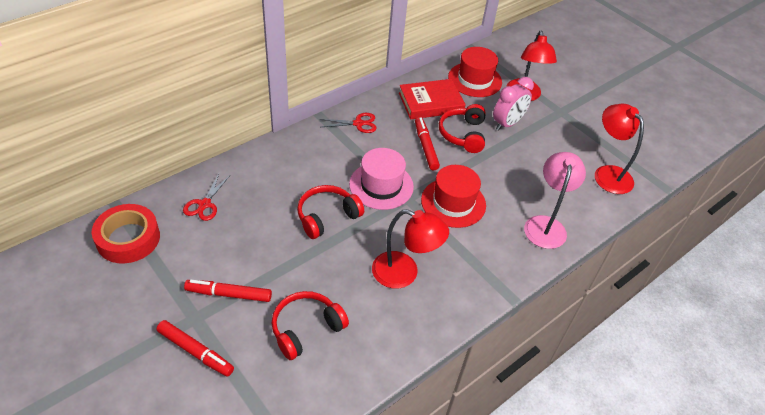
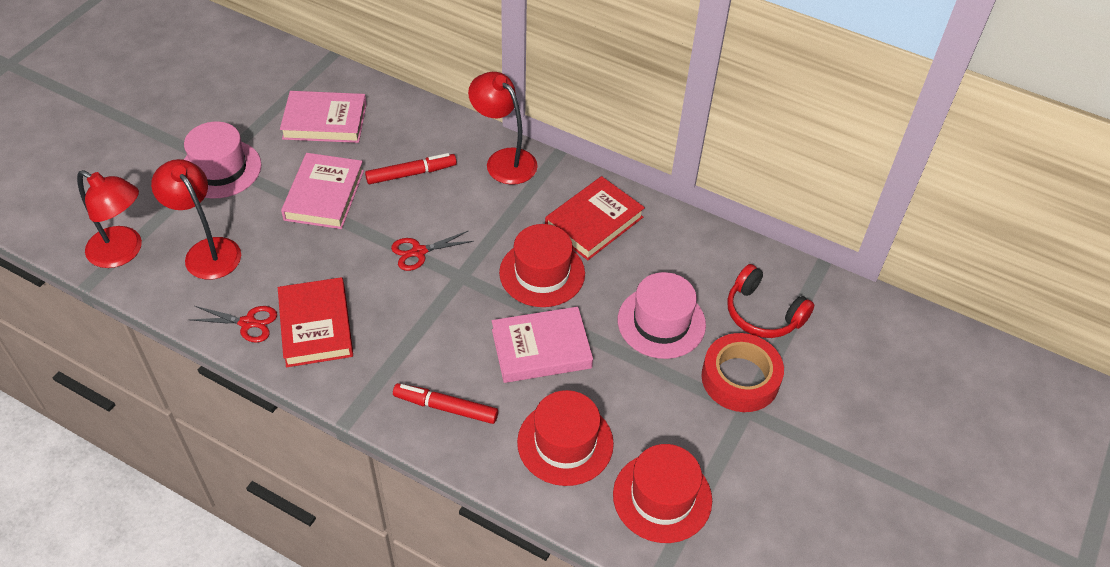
pink book: none = 0 -> [280,91,367,143] [281,153,364,229] [492,307,593,383] = 3
pink clock: [493,77,534,131] = 1 -> none = 0
pink hat: [349,148,414,210] = 1 -> [184,122,262,198] [618,272,706,359] = 2
pink lamp: [524,152,586,249] = 1 -> none = 0
red book: [399,79,466,119] = 1 -> [278,277,353,367] [545,176,645,260] = 2
red hat: [421,165,486,228] [448,47,502,97] = 2 -> [499,224,585,307] [517,390,614,486] [613,444,712,543] = 3
red headphones: [271,291,349,360] [297,185,364,239] [439,104,486,153] = 3 -> [727,264,814,338] = 1
red marker: [156,320,234,377] [184,280,272,302] [415,117,440,170] = 3 -> [365,153,457,184] [393,383,498,424] = 2

